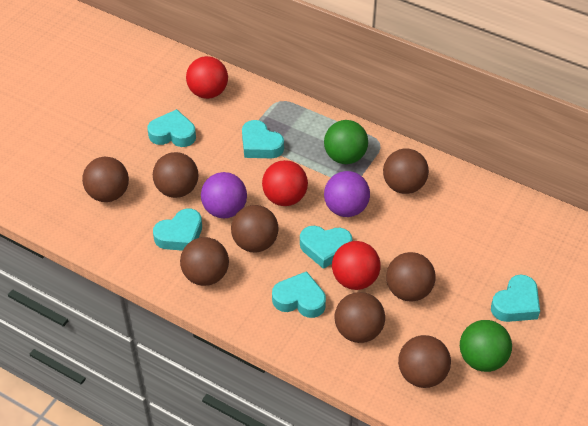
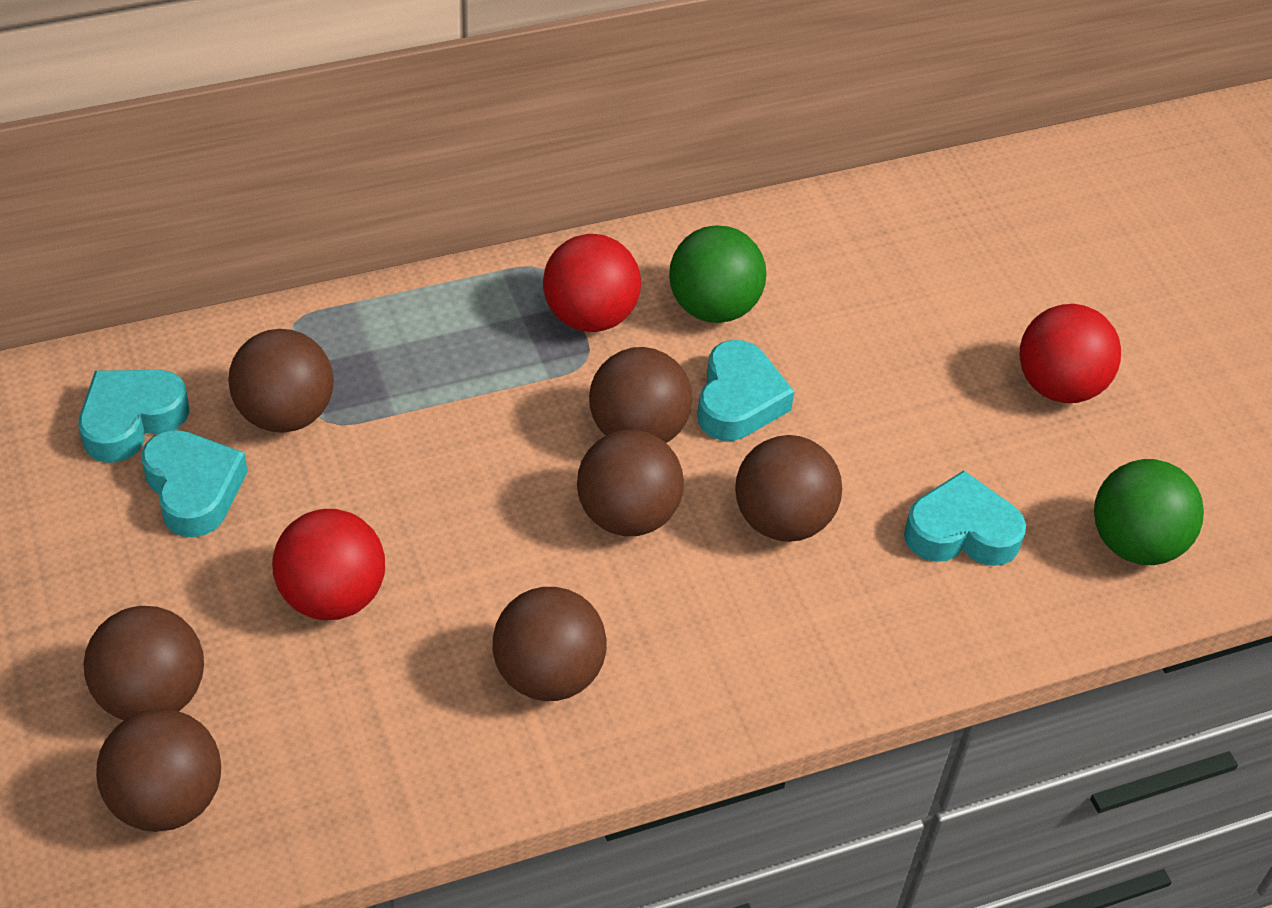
brown ball: [82,157,129,202] [153,152,198,198] [180,237,229,286] [231,205,279,252] [335,292,385,343] [383,149,429,194] [386,252,435,302] [398,335,451,388] = 8 -> [83,606,204,720] [96,709,221,832] [228,329,334,433] [493,587,607,701] [577,429,684,536] [589,347,692,443] [735,435,842,542] = 7
purple ball: [201,172,247,218] [324,171,370,217] = 2 -> none = 0
turquoise heart: [147,109,196,147] [153,209,202,251] [242,120,284,158] [272,271,326,318] [300,226,352,269] [491,275,540,322] = 6 -> [79,370,189,463] [141,430,248,538] [697,340,794,441] [904,470,1026,566] = 4

